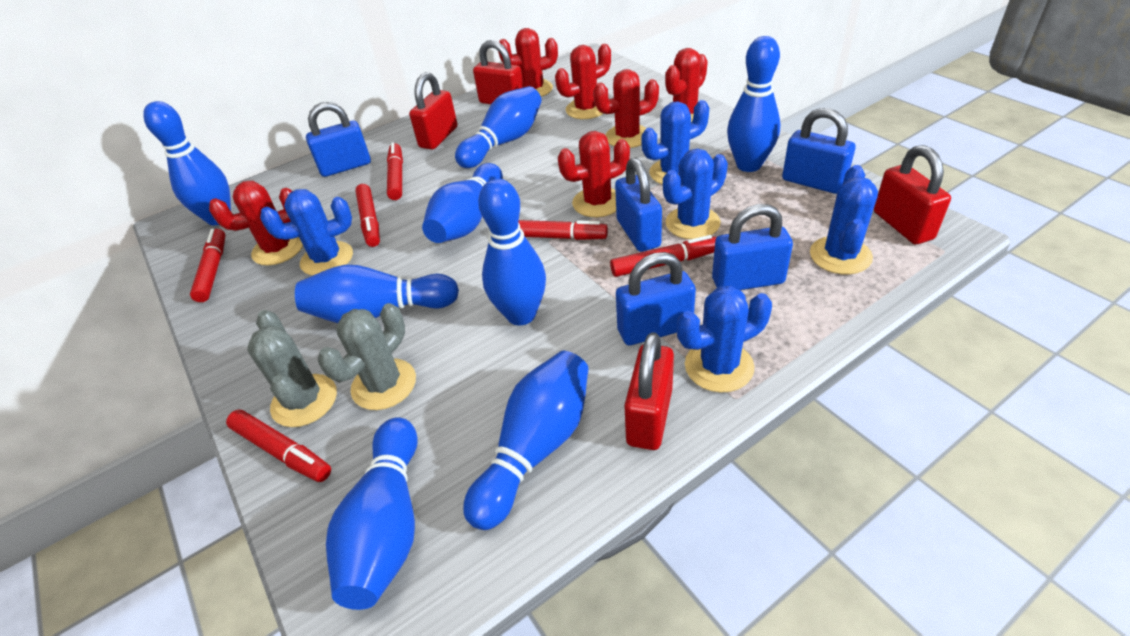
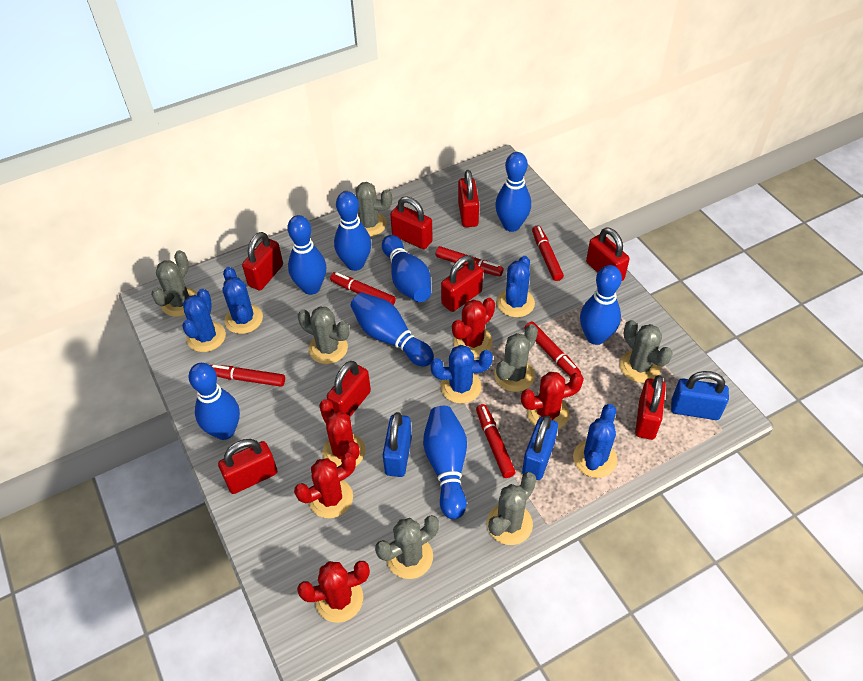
blue padlock: [306,102,371,177] [615,158,662,252] [616,252,696,346] [712,204,793,290] [782,108,856,194] = 5 -> [383,412,412,477] [522,415,558,480] [671,371,729,420] = 3
grey cactus: [247,310,337,427] [318,303,416,410] = 2 -> [151,250,197,317] [298,306,350,364] [343,182,392,237] [375,515,439,579] [487,472,536,545] [494,324,538,392] [620,320,673,383] = 7
red cactus: [209,181,303,266] [498,28,558,97] [555,44,611,119] [558,131,630,217] [593,69,659,148] [665,48,708,122] = 6 -> [294,452,356,518] [297,561,370,623] [319,399,366,467] [452,298,495,358] [521,372,584,429] = 5
red padlock: [409,72,458,150] [473,40,524,104] [624,332,674,450] [874,145,951,244] = 4 -> [218,439,277,494] [242,232,283,290] [327,361,371,417] [390,196,433,249] [441,255,483,312] [458,170,479,227] [586,227,630,281] [635,375,666,440] = 8

